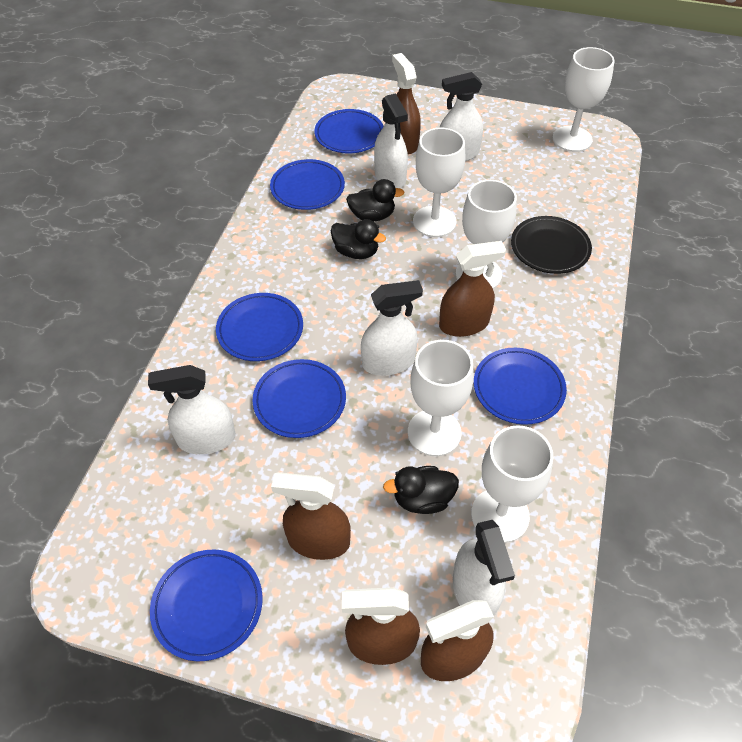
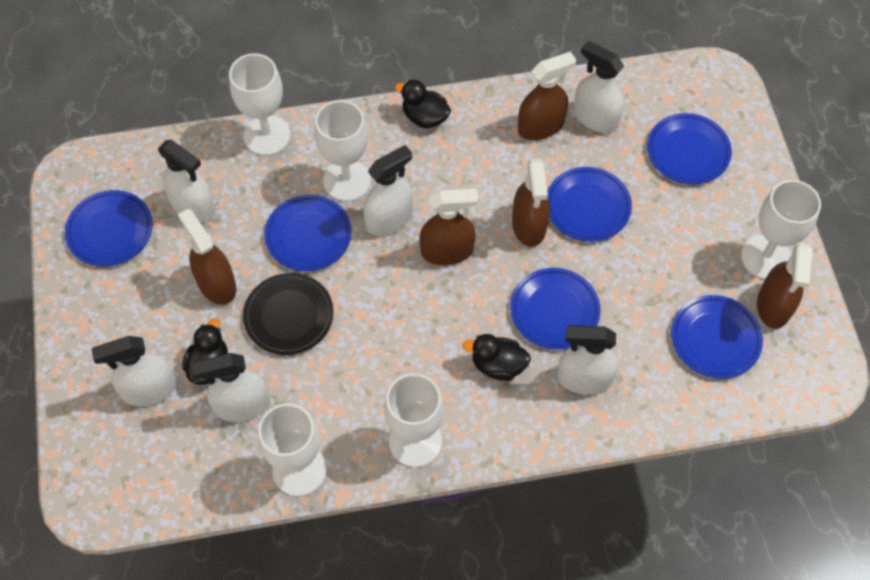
white spray bottle: [148,365,236,454] [361,280,423,376] [374,93,408,189] [440,72,483,161] [453,520,515,616] = 5 -> [91,336,177,406] [158,140,215,222] [192,353,270,422] [363,145,413,236] [557,325,619,395] [574,41,624,133] = 6

